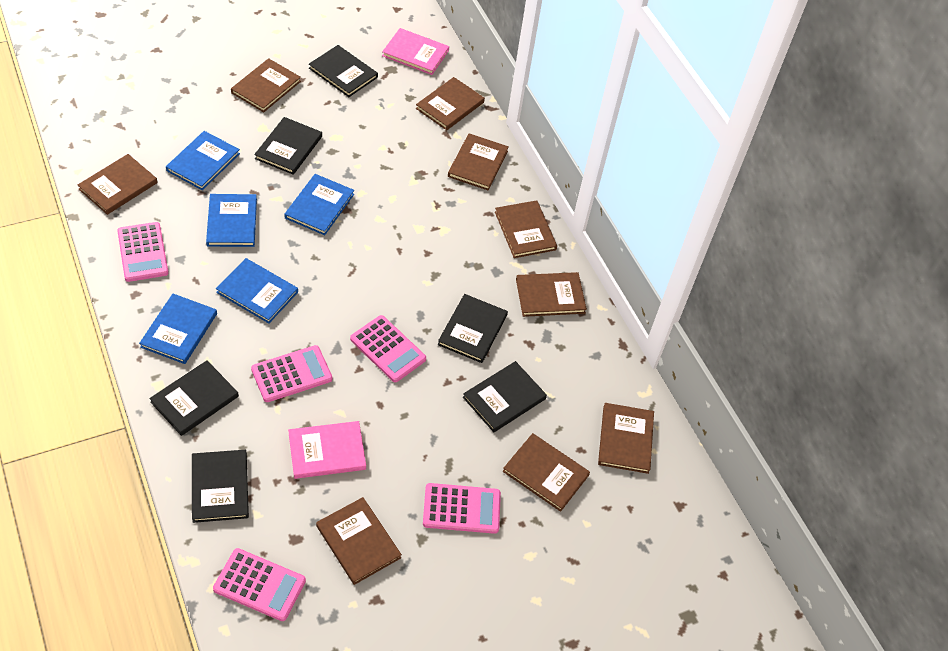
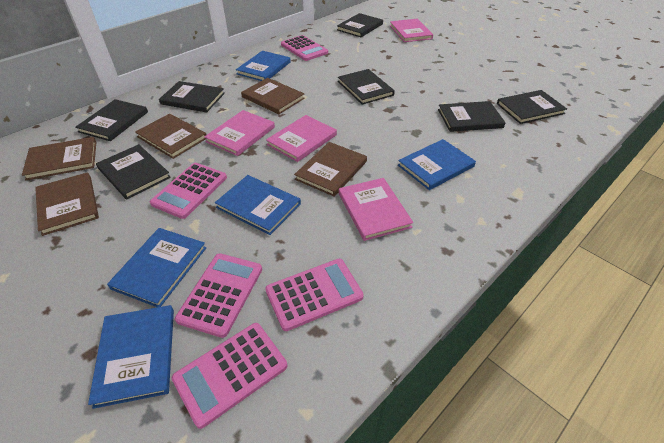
black book: [150,360,239,436] [192,450,249,523] [254,117,322,175] [309,45,378,97] [438,294,508,363] [463,361,547,432] = 6 -> [75,99,148,141] [96,144,171,200] [159,81,225,113] [337,13,383,37] [338,69,395,105] [438,101,506,132] [497,90,567,124] = 7
brown book: [78,154,158,215] [231,58,301,112] [316,497,402,585] [416,77,485,130] [448,133,509,191] [495,200,557,258] [503,433,590,512] [516,272,587,317] [598,403,654,474] = 9 -> [22,137,96,180] [35,172,99,236] [135,114,207,159] [241,78,305,114] [294,142,367,196] = 5
pink book: [288,421,366,479] [382,28,449,75] = 2 -> [204,110,275,156] [266,115,337,162] [339,178,413,241] [390,19,433,42] = 4

